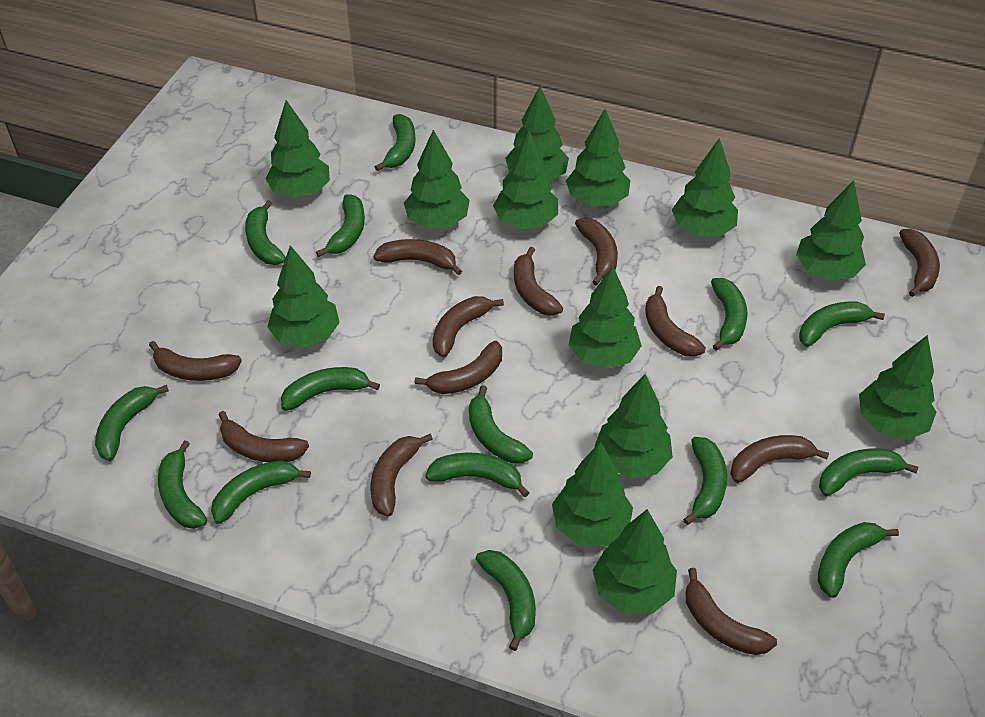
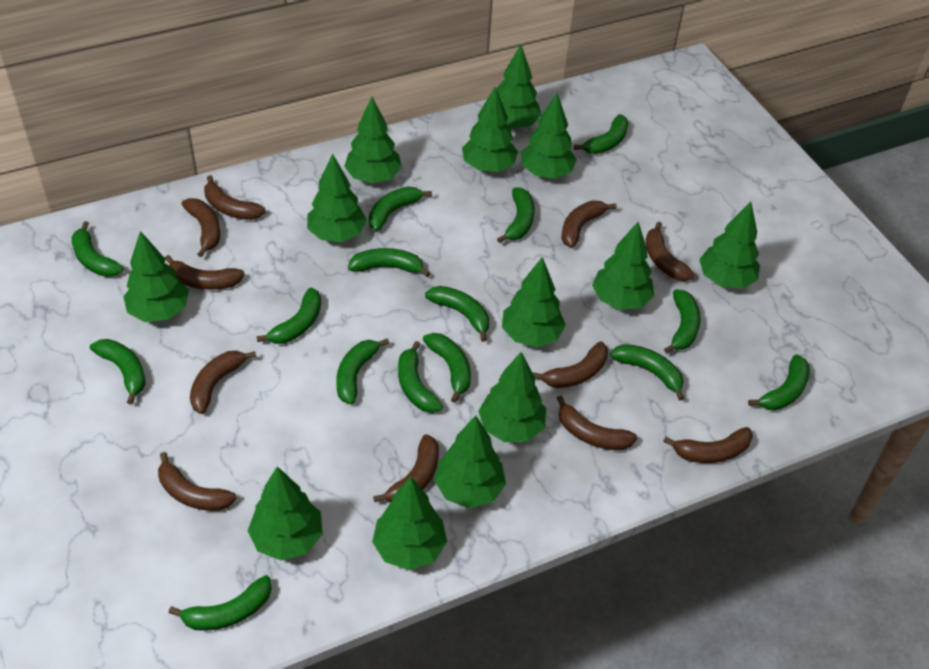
brown banana: [149,341,242,381] [218,411,309,462] [371,434,433,516] [373,239,462,275] [414,341,502,394] [433,296,504,357] [514,247,563,316] [575,218,618,286] [645,286,706,357] [686,568,777,655] [730,435,829,483] [899,229,940,297] = 12 -> [158,452,237,511] [165,255,245,290] [182,198,220,257] [190,351,256,414] [204,175,266,220] [373,434,439,502] [533,341,608,388] [557,395,637,450] [561,200,617,248] [646,222,695,281] [663,427,753,463] = 11

